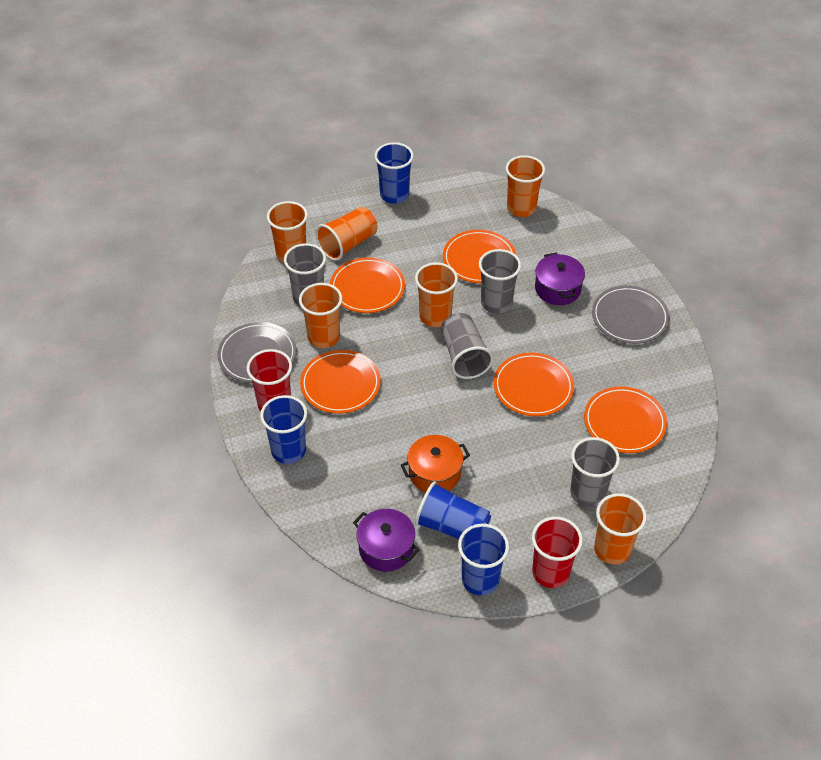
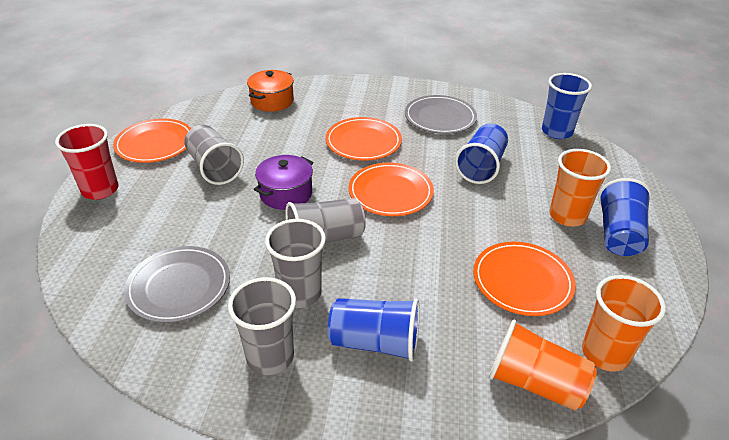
orange cup: [267,201,308,263] [299,283,342,348] [315,207,377,261] [415,262,458,327] [506,155,545,217] [594,493,647,564] = 6 -> [489,320,597,411] [549,149,611,227] [582,275,666,372] = 3
orange plate: [300,350,381,413] [330,257,405,313] [443,230,516,283] [494,353,574,416] [584,386,667,453] = 5 -> [113,119,192,163] [325,117,402,161] [349,163,434,216] [473,242,576,316] = 4
purple pot: [353,509,419,572] [535,252,585,305] = 2 -> [254,155,313,210] = 1
red cup: [247,349,292,411] [532,517,583,588] = 2 -> [55,124,118,200] = 1

